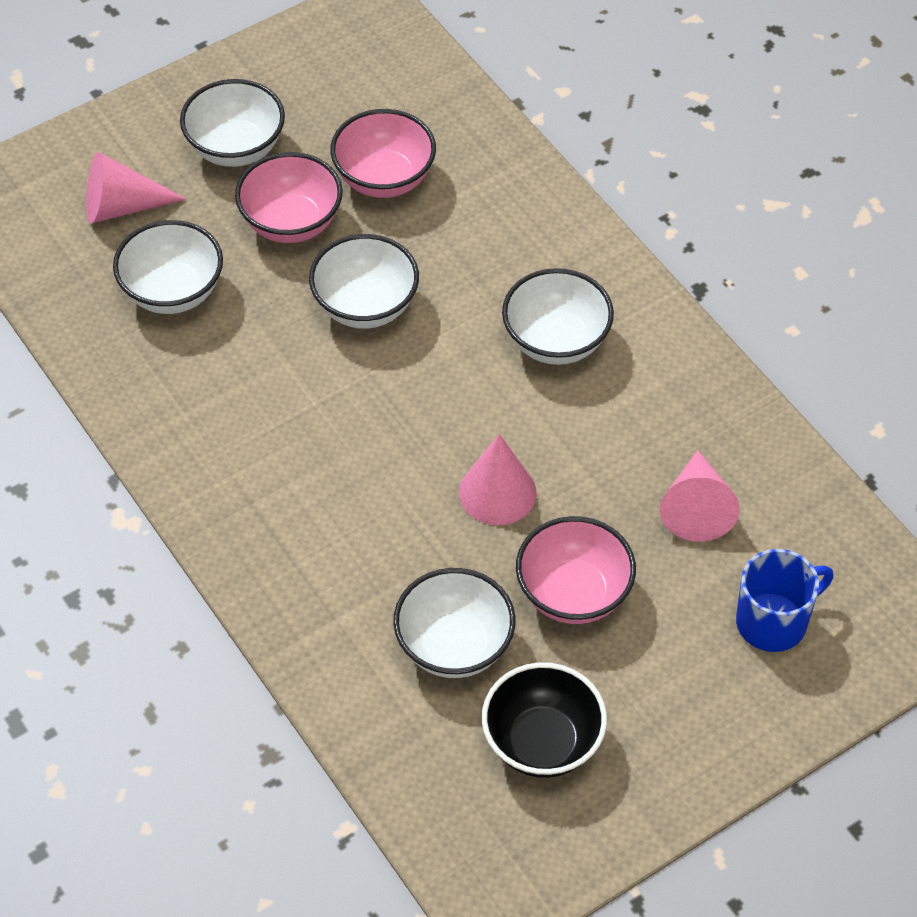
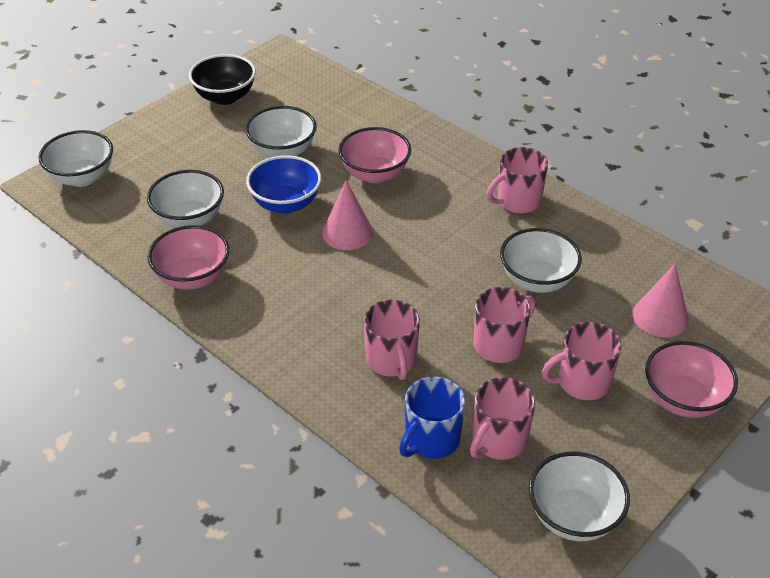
blue bowl: none = 0 -> [246,155,322,214] = 1
pink cone: [86,152,187,224] [459,434,537,525] [660,450,740,542] = 3 -> [322,180,373,250] [632,264,689,338] = 2
pink mug: none = 0 -> [364,300,420,380] [470,377,535,460] [473,287,536,363] [487,147,548,213] [542,322,622,400] = 5

